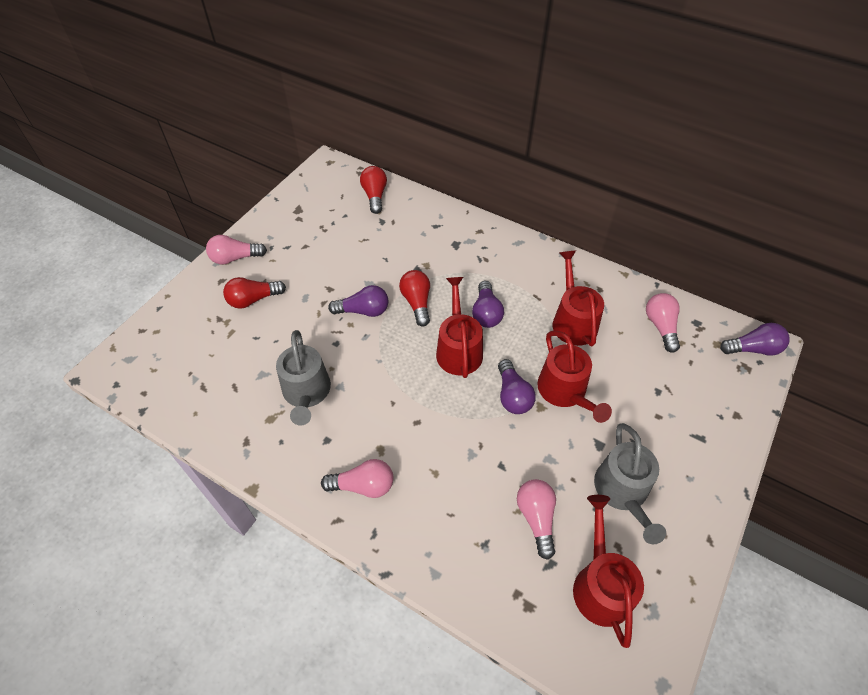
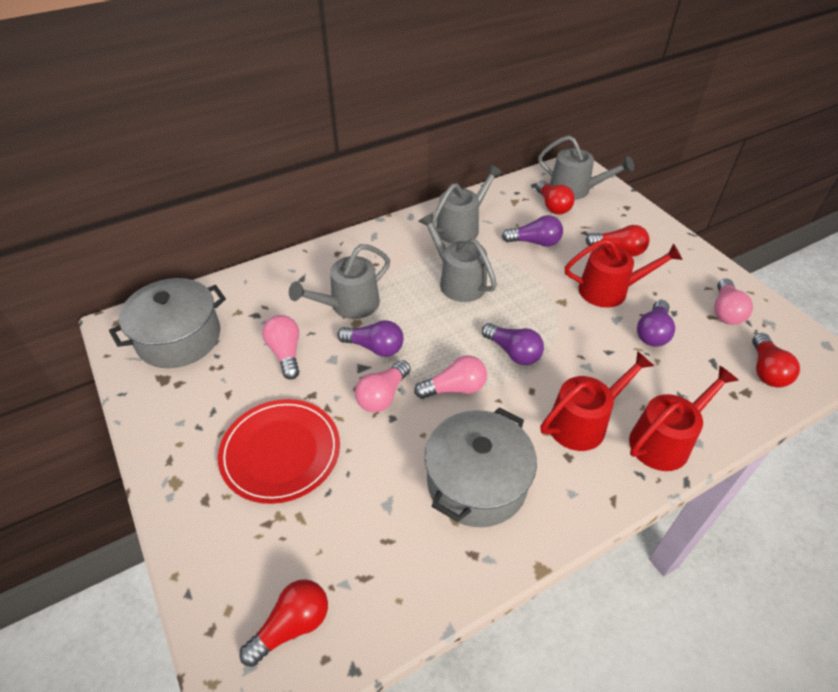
grey pot: none = 0 -> [109,278,226,368] [425,408,537,527] = 2
grey watering can: [276,330,331,426] [594,423,666,544] = 2 -> [289,244,390,319] [418,213,497,302] [432,164,503,244] [538,135,634,200] = 4
red light bulb: [223,277,286,309] [360,166,387,214] [399,270,430,327] = 3 -> [240,579,328,667] [536,181,575,215] [585,225,650,256] [752,333,800,387] = 4
red plate: none = 0 -> [218,399,340,504] = 1
red watering can: [436,277,483,378] [537,331,612,423] [552,250,604,346] [573,495,644,648] = 4 -> [540,351,654,451] [565,239,683,308] [629,365,739,471] = 3

